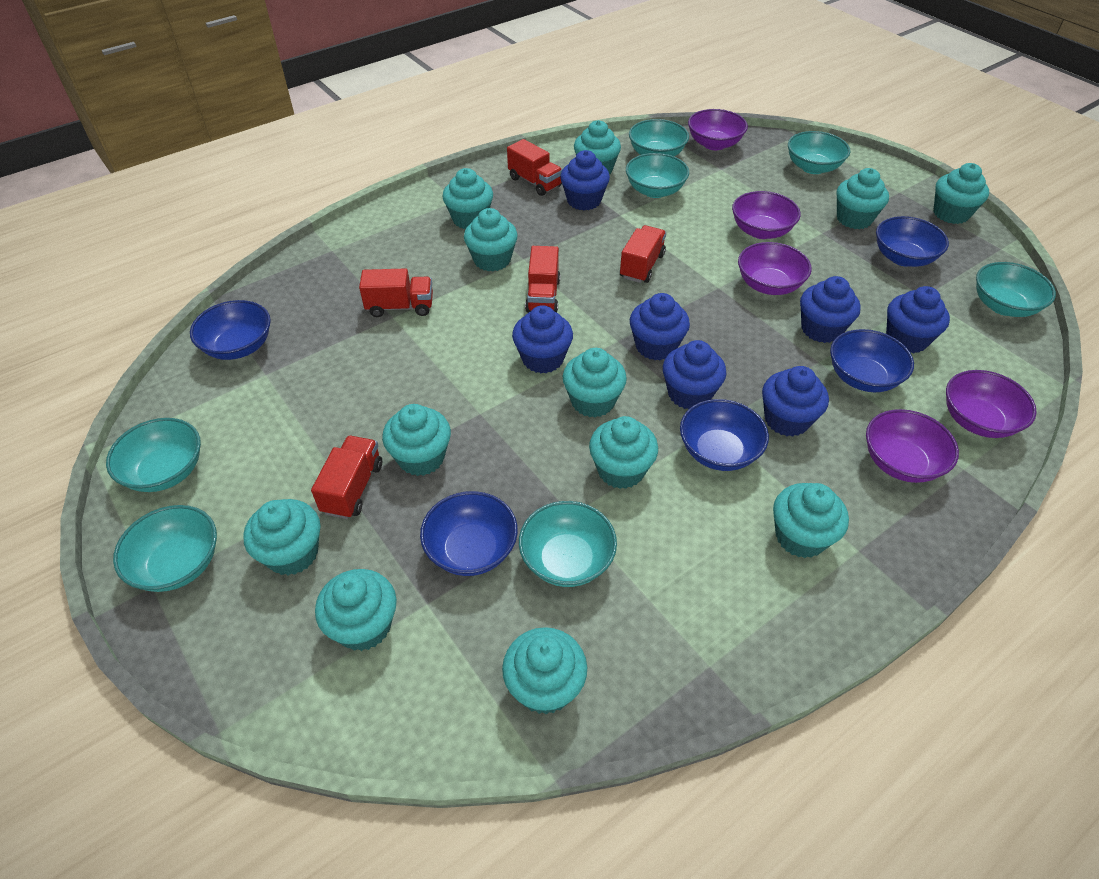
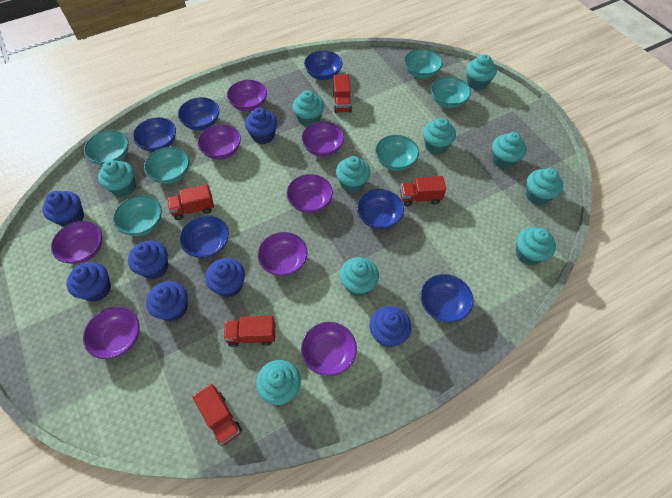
blue bowl: [190,300,271,360] [420,491,518,576] [680,399,769,471] [830,329,914,392] [876,216,949,267] = 5 -> [133,117,176,152] [178,97,219,131] [179,215,229,258] [304,50,342,80] [357,189,404,229] [420,274,474,323] = 6
purple bowl: [688,109,748,150] [732,191,801,239] [738,242,812,295] [866,409,959,483] [946,370,1037,438] = 5 -> [51,221,102,264] [83,307,139,359] [197,124,241,160] [227,80,267,112] [257,232,308,276] [286,174,333,213] [301,122,344,157] [301,322,357,376] = 8
turquoise bowl: [106,418,201,492] [113,505,217,592] [519,501,617,587] [626,153,689,198] [629,119,689,157] [788,131,850,174] [976,262,1056,317] = 7 -> [84,130,129,166] [113,195,162,236] [144,147,189,184] [375,135,419,171] [404,49,443,79] [431,76,471,108] = 6
turquoise cupcake: [243,499,321,576] [315,569,397,651] [382,404,451,476] [442,168,493,229] [464,208,518,271] [502,627,587,714] [563,348,627,417] [574,120,621,174] [589,416,658,489] [773,483,849,558] [836,168,889,229] [934,163,989,224] = 12 -> [98,160,136,197] [256,360,301,405] [292,91,324,127] [336,156,371,193] [340,257,379,297] [423,118,456,154] [466,54,497,90] [492,132,526,169] [516,227,556,265] [526,168,563,205] = 10

